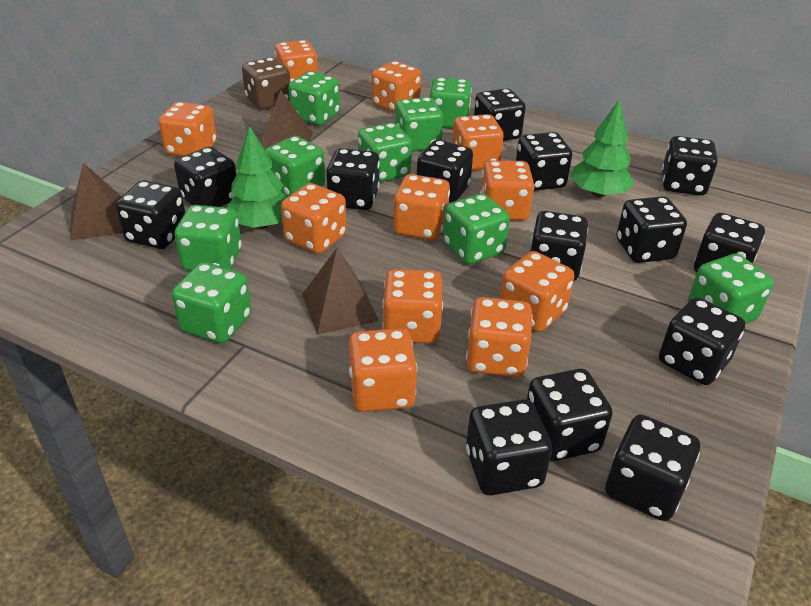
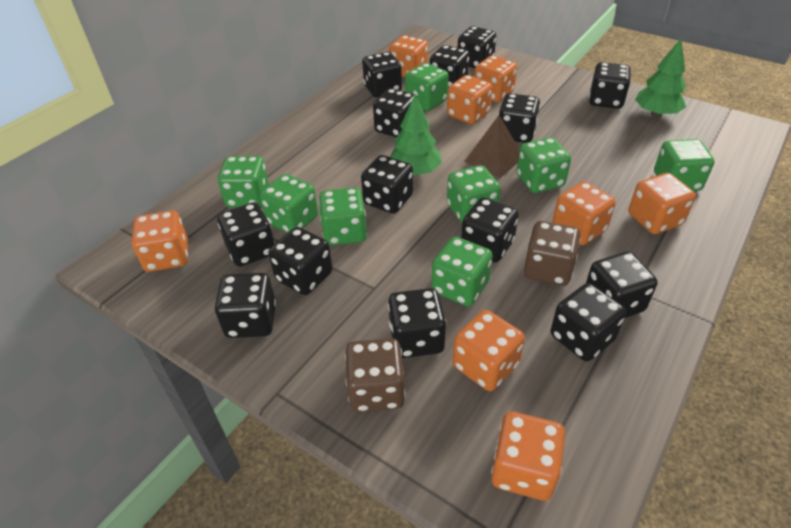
brown dice: [242,57,290,110] = 1 -> [345,338,405,412] [524,221,581,286] = 2
brown pyramid: [70,163,123,241] [261,90,313,150] [302,247,379,335] = 3 -> [464,115,519,178] = 1
green dice: [172,262,251,343] [175,205,242,271] [265,136,325,196] [288,71,340,125] [358,123,412,183] [395,97,443,152] [430,77,472,129] [443,193,510,264] [688,254,774,324] = 9 -> [218,156,269,208] [260,174,318,233] [319,187,367,246] [405,63,449,111] [432,237,493,307] [447,165,501,223] [517,137,571,193] [654,139,714,191] = 8
orange dice: [159,102,217,157] [275,40,318,82] [281,183,347,254] [349,328,417,412] [372,61,421,113] [382,269,443,344] [394,174,450,240] [452,114,504,170] [466,297,533,377] [480,161,534,220] [500,251,574,332] = 11 -> [131,210,188,272] [389,35,428,77] [447,75,492,125] [453,310,525,391] [474,55,517,103] [491,412,565,501] [552,181,616,245] [629,173,696,234] = 8

